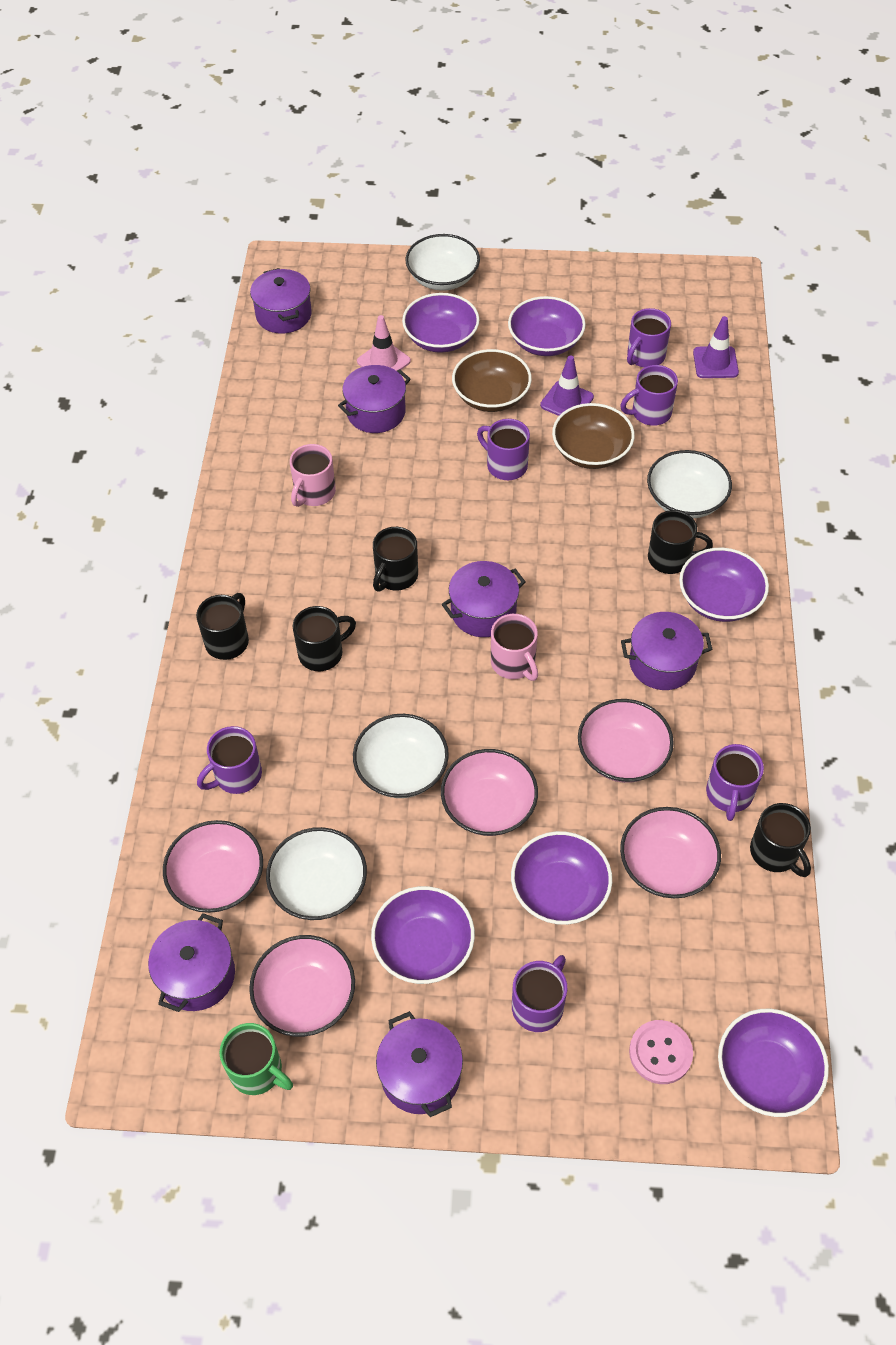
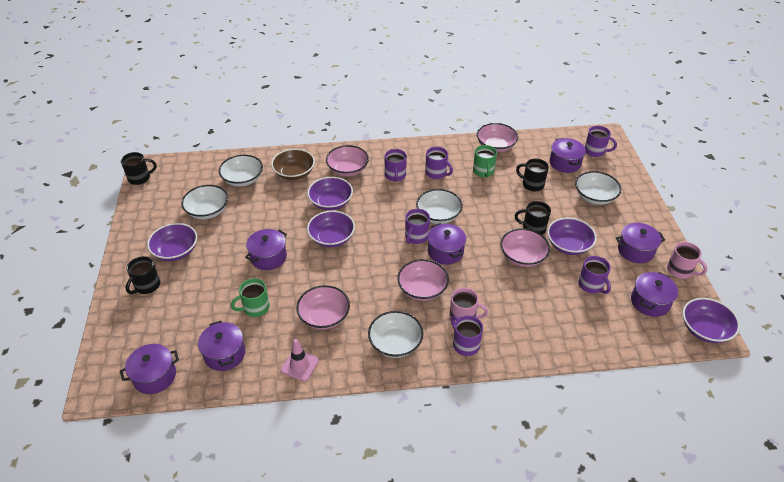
black mug: [196,593,249,660] [293,606,356,671] [373,527,418,592] [648,510,713,574] [750,803,811,877] = 5 -> [121,152,157,185] [126,256,160,294] [515,201,551,235] [516,159,549,192] = 4
brown bowl: [452,349,532,412] [552,403,635,469] = 2 -> [271,149,315,180] = 1
green mug: [219,1023,293,1095] = 1 -> [231,278,270,317] [473,145,497,178] = 2
pink button: [629,1020,693,1084] = 1 -> none = 0
purple bowl: [371,886,475,984] [402,293,479,353] [508,296,586,356] [511,831,612,925] [679,548,769,622] [718,1009,829,1117] = 6 -> [147,223,197,261] [307,177,353,211] [307,210,355,247] [547,218,597,255] [683,298,740,343] = 5
purple pot: [148,913,235,1012] [250,268,312,334] [338,365,411,433] [376,1011,463,1117] [442,561,526,637] [621,612,713,690] = 6 -> [120,344,179,394] [198,321,245,371] [245,229,287,270] [427,223,466,265] [549,138,586,173] [616,223,665,263] [631,272,678,317] = 7
purple traffic cone: [540,355,594,416] [693,316,739,378] = 2 -> none = 0
white bowl: [266,827,367,920] [353,714,449,798] [405,234,480,291] [647,450,732,518] = 4 -> [181,185,228,219] [219,155,263,187] [368,311,423,358] [416,189,463,224] [575,171,621,205] = 5

